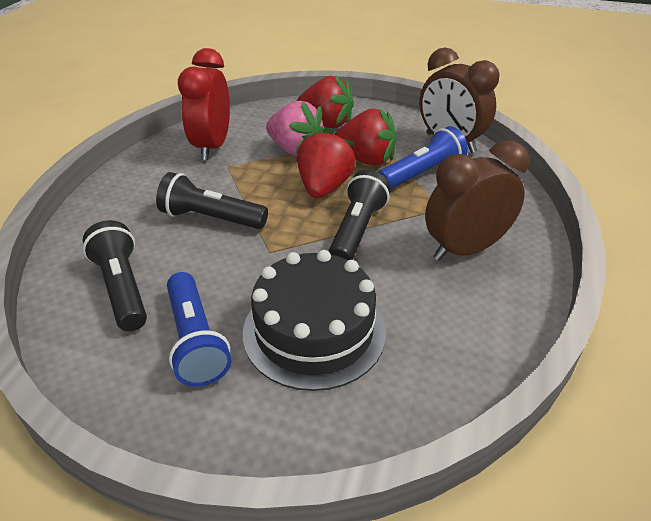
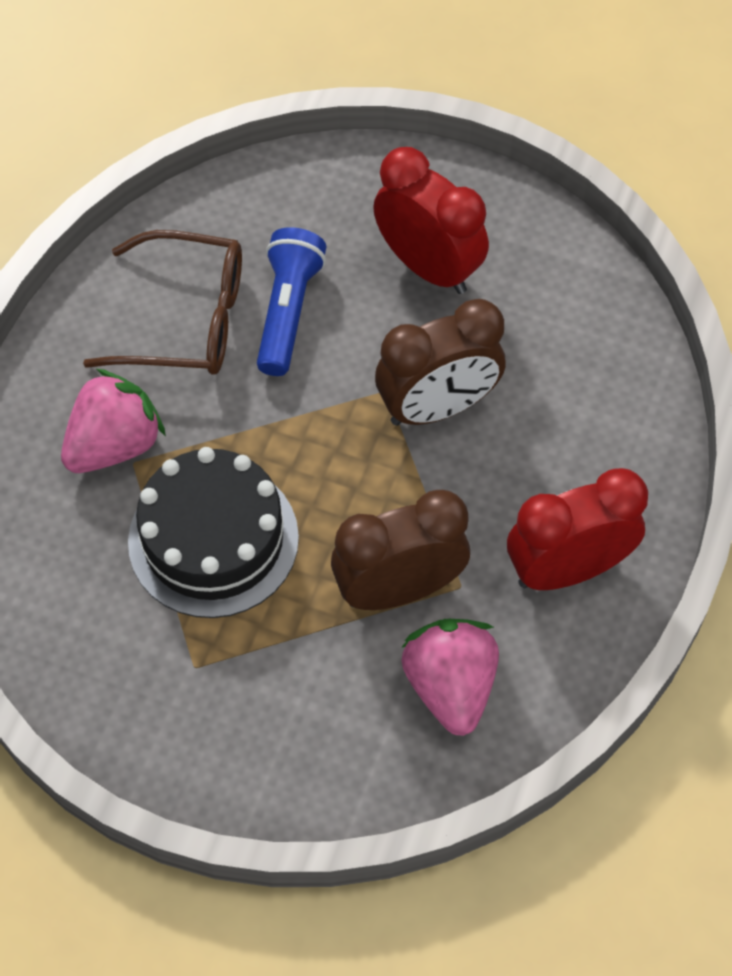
black flashlight: [83,220,147,331] [156,172,268,229] [329,170,391,260] = 3 -> none = 0
blue flashlight: [167,272,231,387] [378,126,468,189] = 2 -> [257,227,326,376] = 1
brown glasses: none = 0 -> [83,230,242,375] = 1
pink strawberry: [266,101,325,156] = 1 -> [61,369,166,473] [401,619,499,736] = 2
red clock: [178,48,230,160] = 1 -> [373,147,489,294] [507,468,648,590] = 2
red strawberry: [297,76,354,128] [297,128,356,198] [334,108,396,166] = 3 -> none = 0

